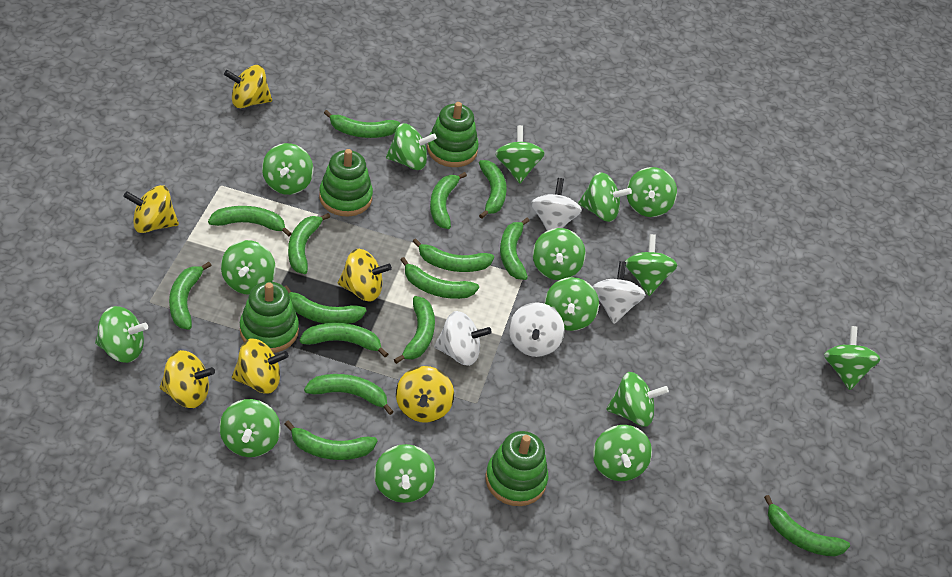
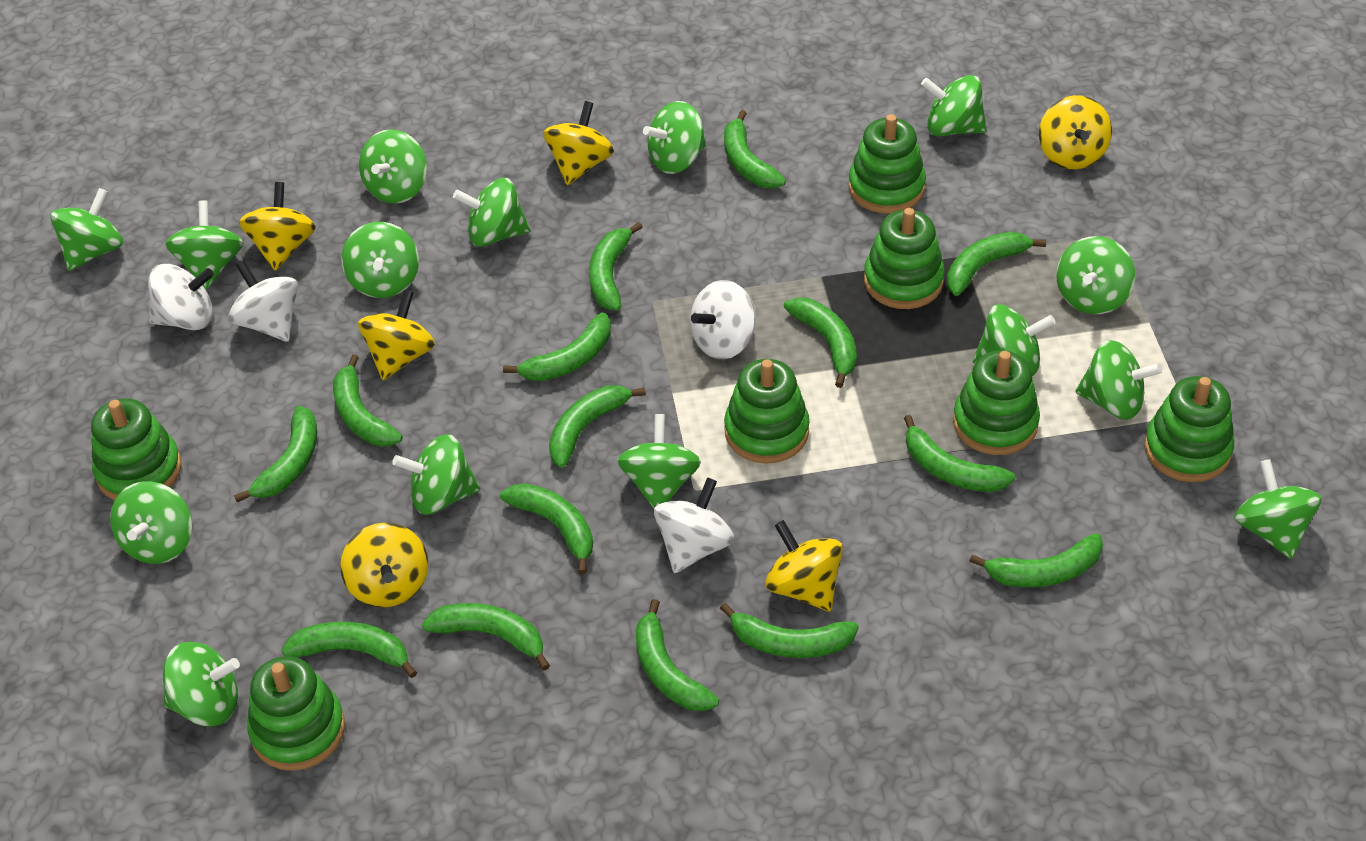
green stacking toy: [240,282,299,353] [319,149,373,216] [427,102,479,167] [486,431,548,506] = 4 -> [91,398,182,500] [247,656,345,771] [724,359,810,464] [848,114,926,214] [864,208,945,309] [953,350,1040,455] [1144,376,1234,482] = 7

